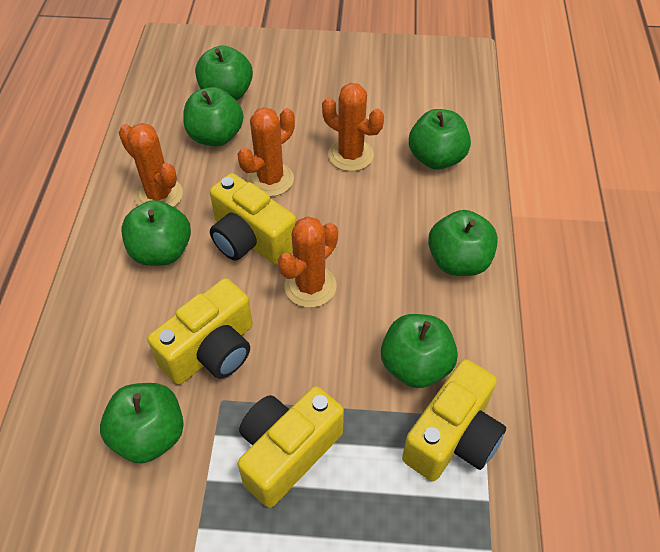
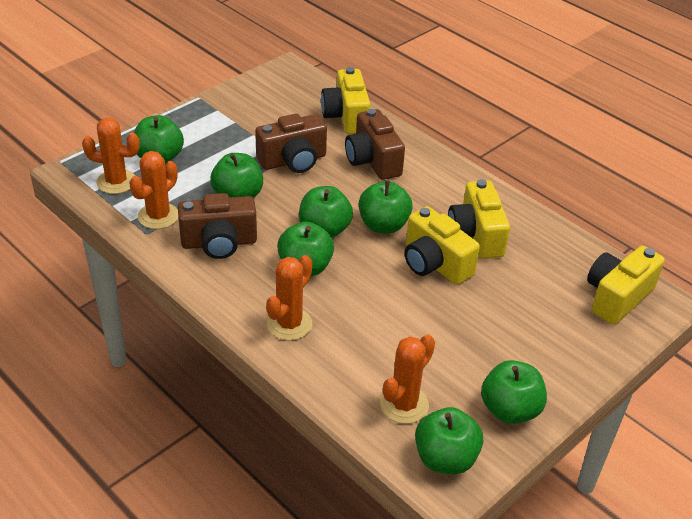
brown camera: none = 0 -> [178,193,257,259] [255,114,327,173] [345,109,405,180] = 3

